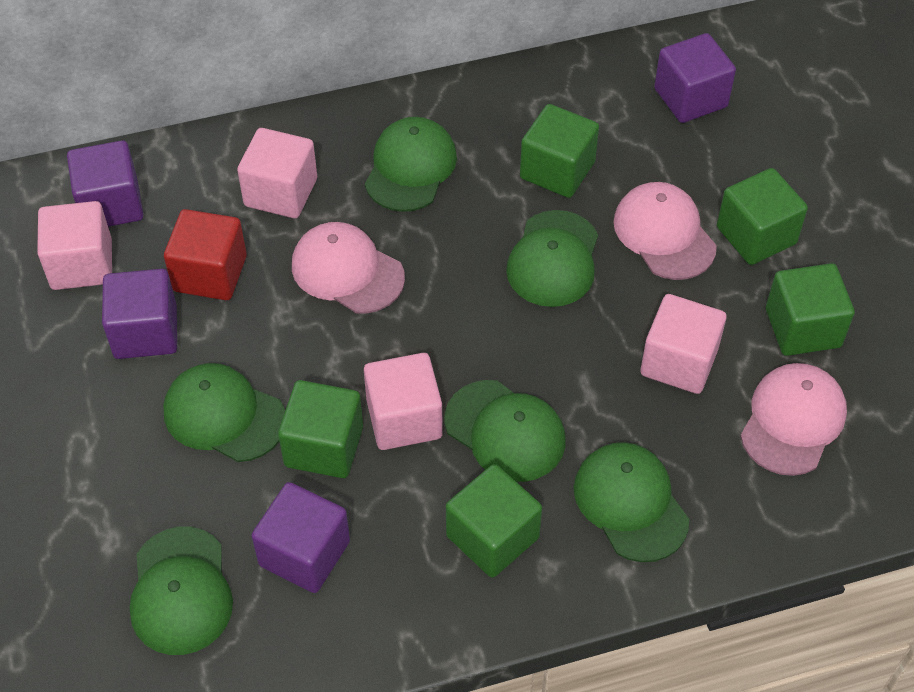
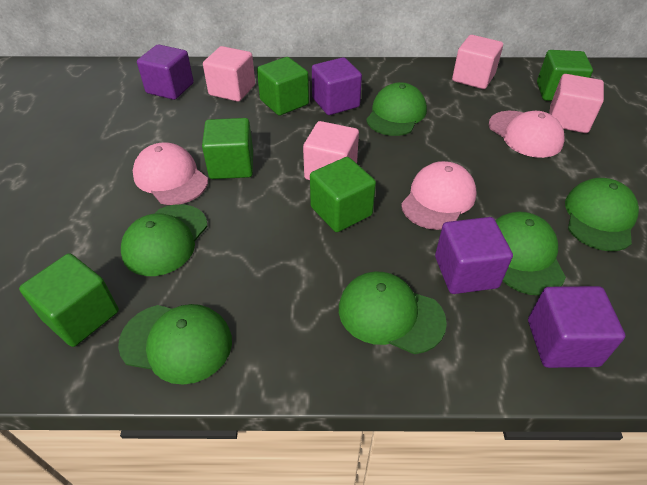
red cube: [164,209,247,300] = 1 -> none = 0

